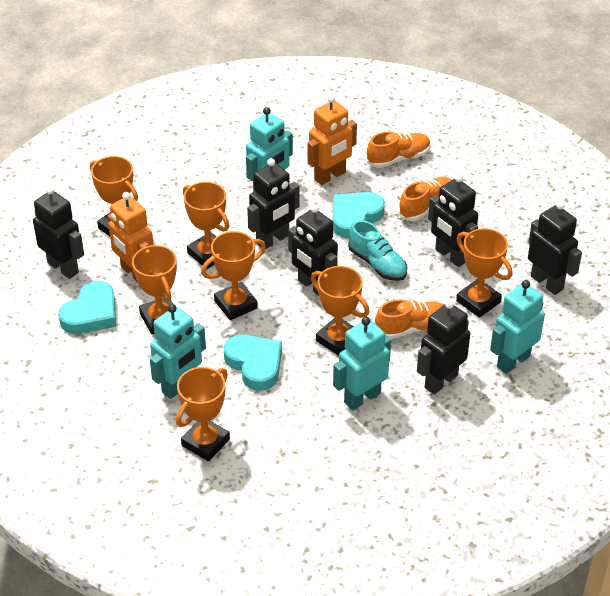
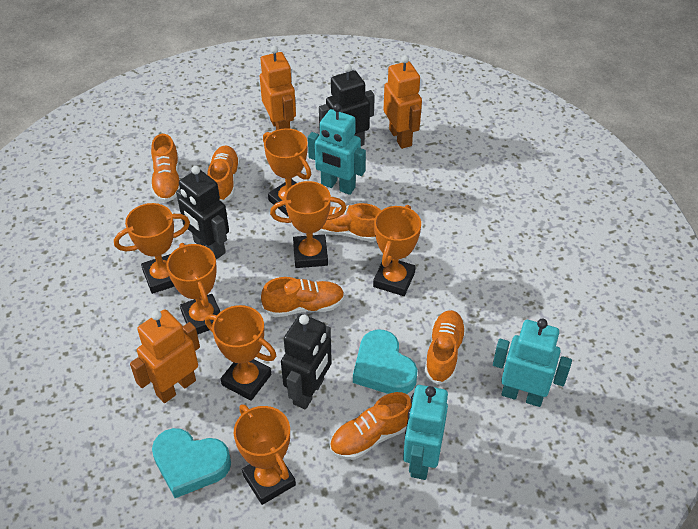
black robot: [33,186,84,279] [247,158,300,249] [288,205,338,296] [417,300,470,395] [428,174,478,267] [528,201,582,295] = 6 -> [176,166,229,259] [281,314,332,409] [319,64,375,146] = 3
orange robot: [107,192,154,283] [307,95,357,185] = 2 -> [130,310,200,403] [260,46,296,130] [384,55,422,149] = 3
orange shoe: [367,131,431,168] [375,299,444,339] [398,177,452,221] = 3 -> [151,134,180,202] [207,145,240,202] [261,277,345,318] [317,203,381,242] [330,392,412,460] [424,310,466,385] = 6
turquoise heart: [58,281,116,334] [224,335,282,391] [333,192,385,238] = 3 -> [152,428,231,498] [353,329,418,394] = 2
turquoise robot: [150,304,206,399] [246,107,293,192] [333,317,391,410] [490,280,545,374] = 4 -> [308,104,366,195] [403,385,448,480] [493,319,572,407] = 3
turquoise shoe: [348,220,407,281] = 1 -> none = 0

